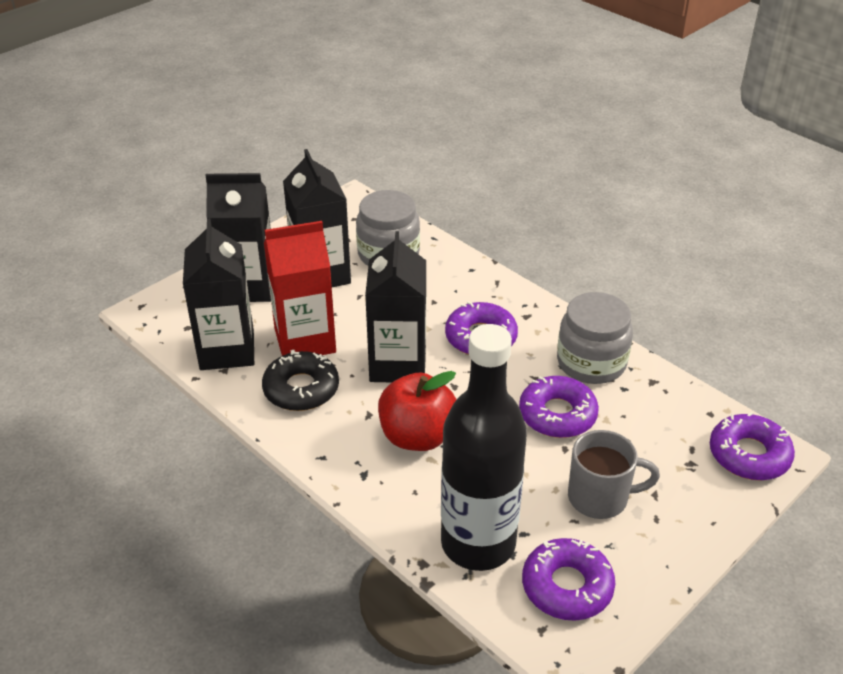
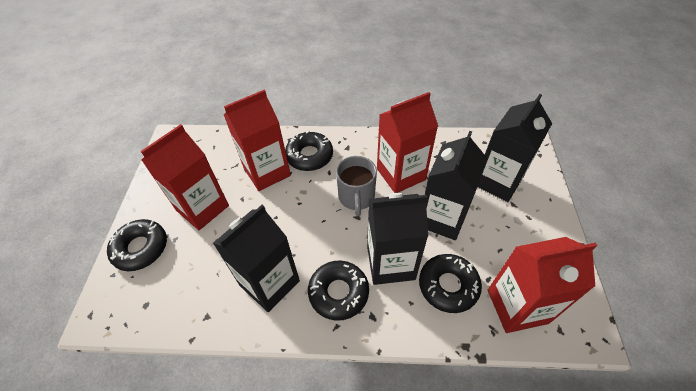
black bottle: [441,324,527,571] = 1 -> none = 0
black donut: [262,350,339,411] = 1 -> [107,219,167,271] [285,130,333,171] [308,260,369,321] [419,254,482,313] = 4
grey jar: [356,190,420,266] [557,292,633,384] = 2 -> none = 0
purple donut: [445,301,518,355] [519,376,599,438] [522,538,615,621] [710,412,795,481] = 4 -> none = 0
red apple: [378,371,457,451] = 1 -> none = 0
red carton: [264,221,336,356] = 1 -> [141,124,229,230] [224,90,291,191] [377,92,438,193] [488,237,598,333] = 4

